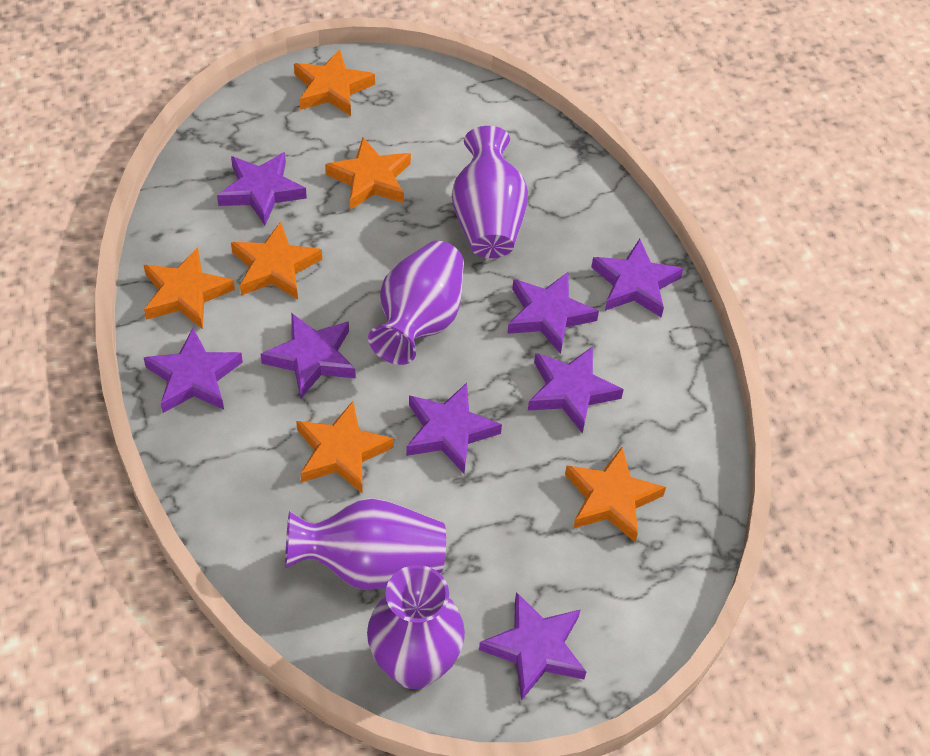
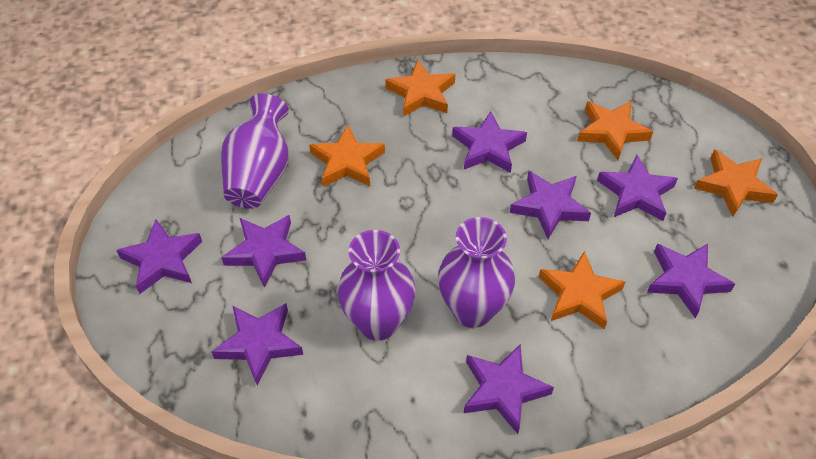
orange star: [144,248,235,329] [231,222,322,299] [294,49,375,116] [296,401,394,493] [325,137,411,210] [565,447,666,542] = 6 -> [309,125,385,187] [385,60,455,117] [539,251,625,329] [577,101,653,160] [694,150,778,217] = 5
purple vase: [285,498,446,590] [367,565,465,689] [368,241,464,365] [452,126,528,258] = 4 -> [221,94,289,209] [337,230,415,341] [438,217,515,328] = 3

